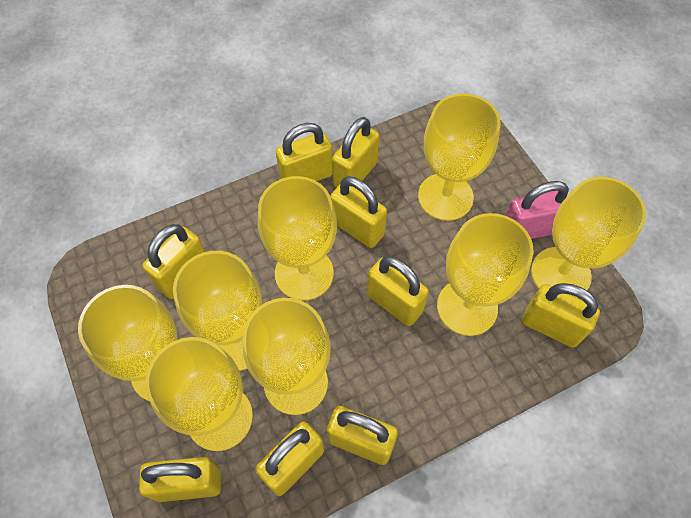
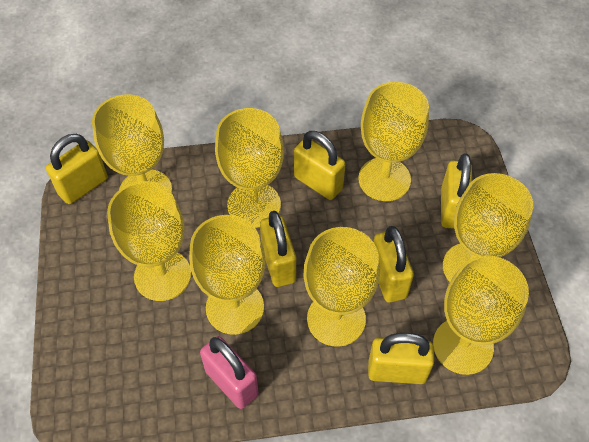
yellow padlock: [139,457,221,502] [142,224,205,299] [255,421,324,496] [276,123,333,181] [327,406,398,465] [330,176,387,248] [332,117,380,188] [367,256,429,326] [522,283,600,348] = 9 -> [46,134,108,204] [260,211,296,287] [294,131,345,200] [368,333,434,384] [373,226,414,303] [441,153,472,229] = 6

